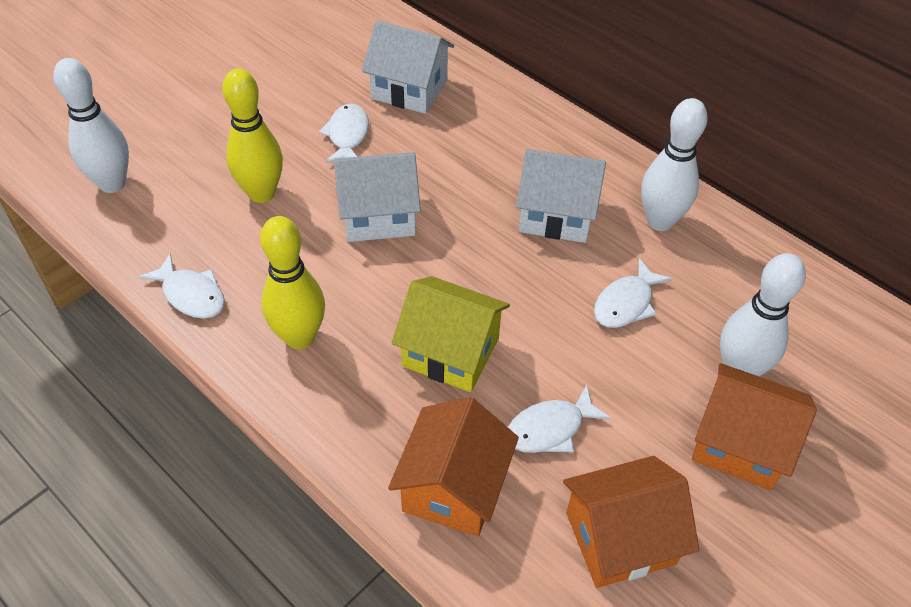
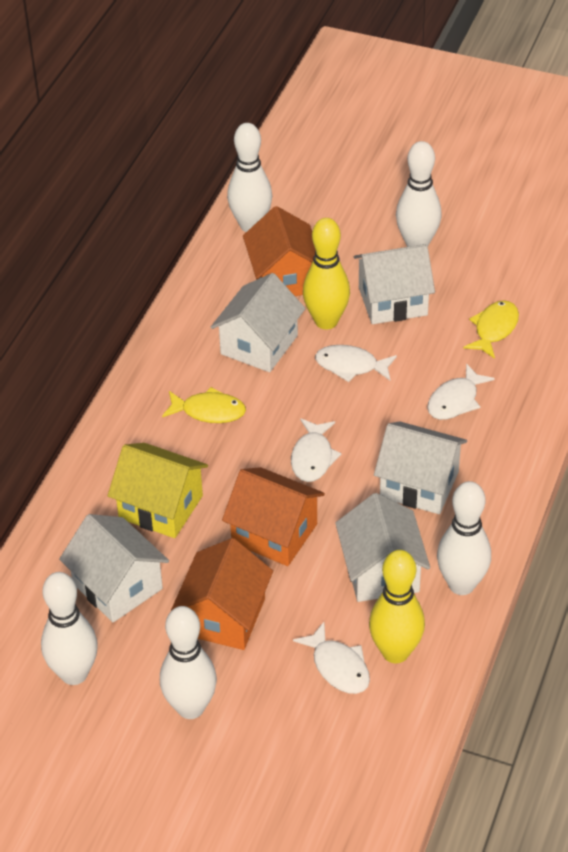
white bowling pin: [53,58,129,193] [641,98,708,231] [720,253,806,376] = 3 -> [41,572,98,685] [160,606,217,719] [227,123,272,232] [396,141,442,247] [437,481,491,595] = 5
white house: [334,152,421,242] [362,21,454,114] [516,149,606,243] = 3 -> [59,514,169,622] [211,273,306,372] [335,493,430,602] [354,244,435,324] [374,421,467,514] = 5
yellow fish: none = 0 -> [162,387,246,423] [463,300,519,359] = 2

